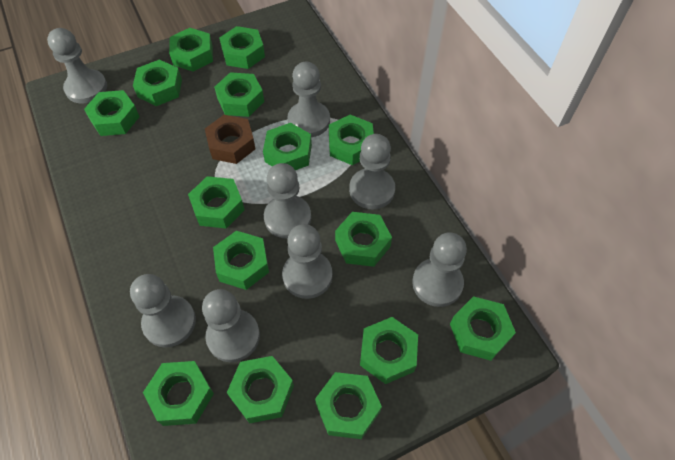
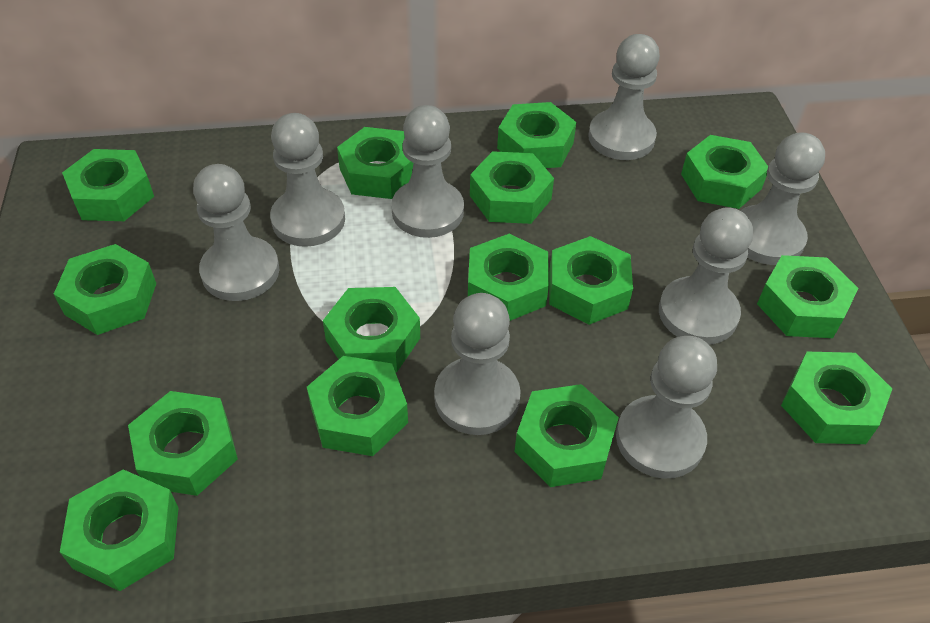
brown nut: [205,115,255,164] = 1 -> none = 0

